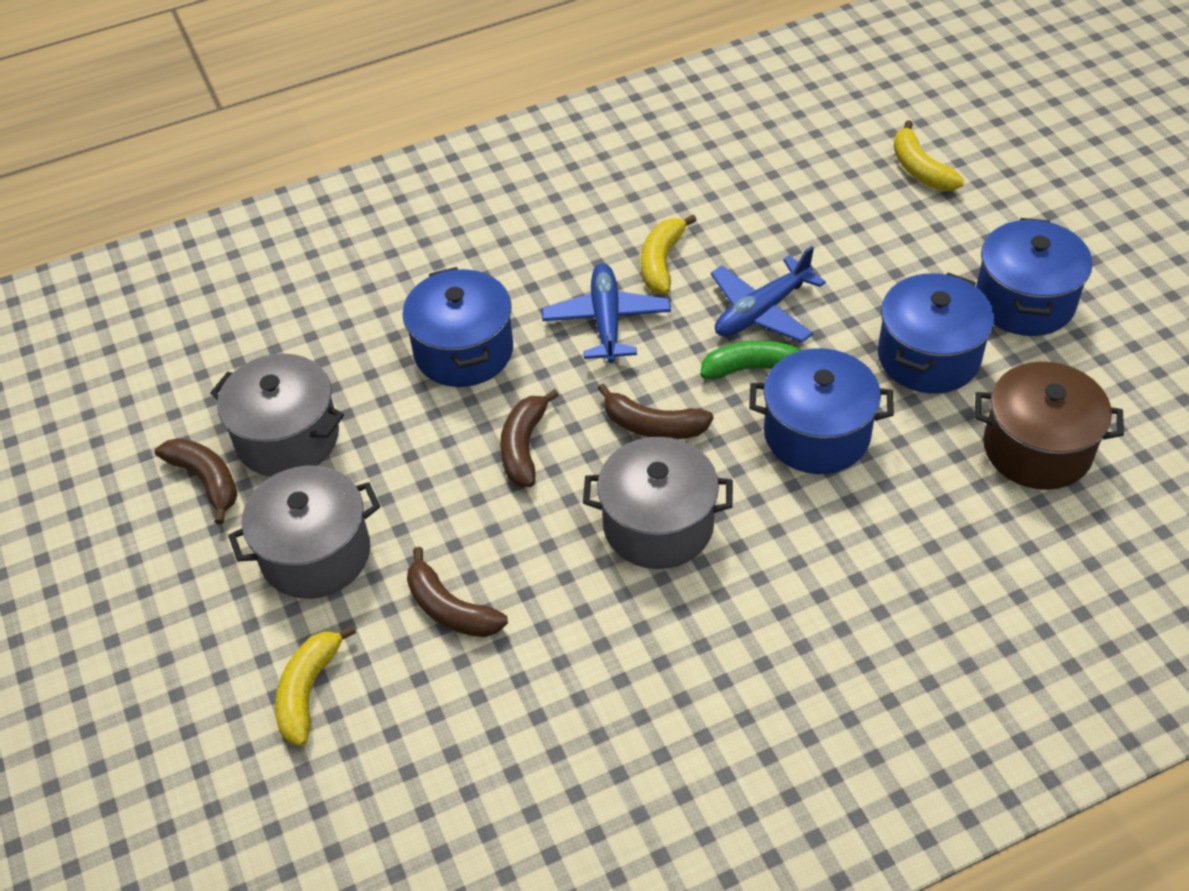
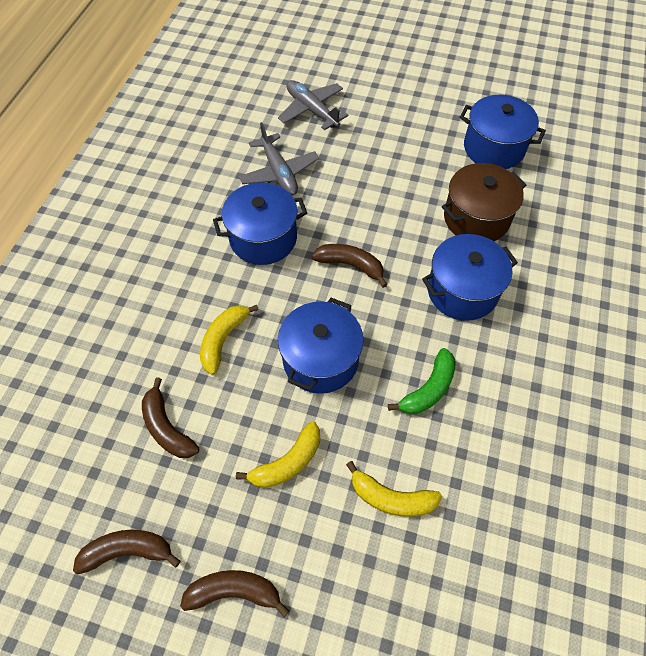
blue plane: [542,263,671,363] [711,246,826,343] = 2 -> none = 0
grey plane: none = 0 -> [239,122,319,195] [278,80,348,130] = 2
grey pot: [210,354,344,477] [228,465,380,599] [583,437,733,569] = 3 -> none = 0

